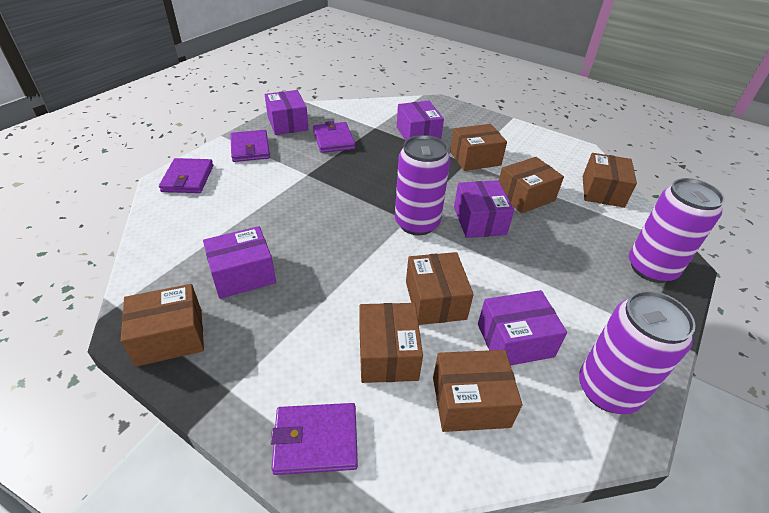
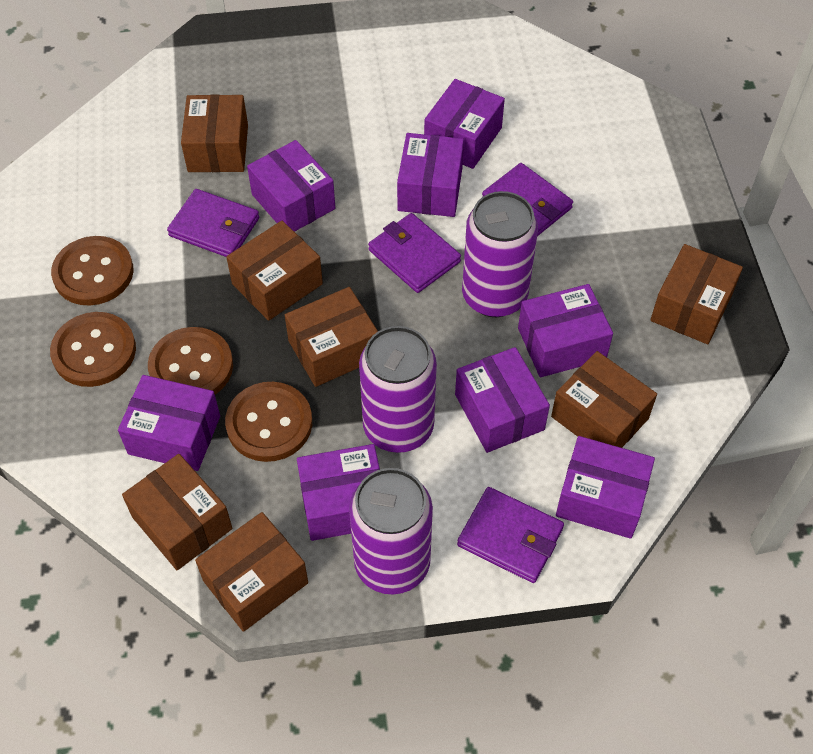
brown button: none = 0 -> [50,312,136,387] [51,236,134,306] [148,327,233,395] [225,382,312,462] = 4
purple box: [203,226,276,299] [265,90,309,135] [397,101,444,141] [454,180,514,238] [478,290,567,365] = 5 -> [118,375,220,471] [247,140,335,232] [297,444,380,541] [397,133,464,217] [424,79,505,169] [455,347,550,453] [518,284,613,377] [556,436,655,539] = 8

